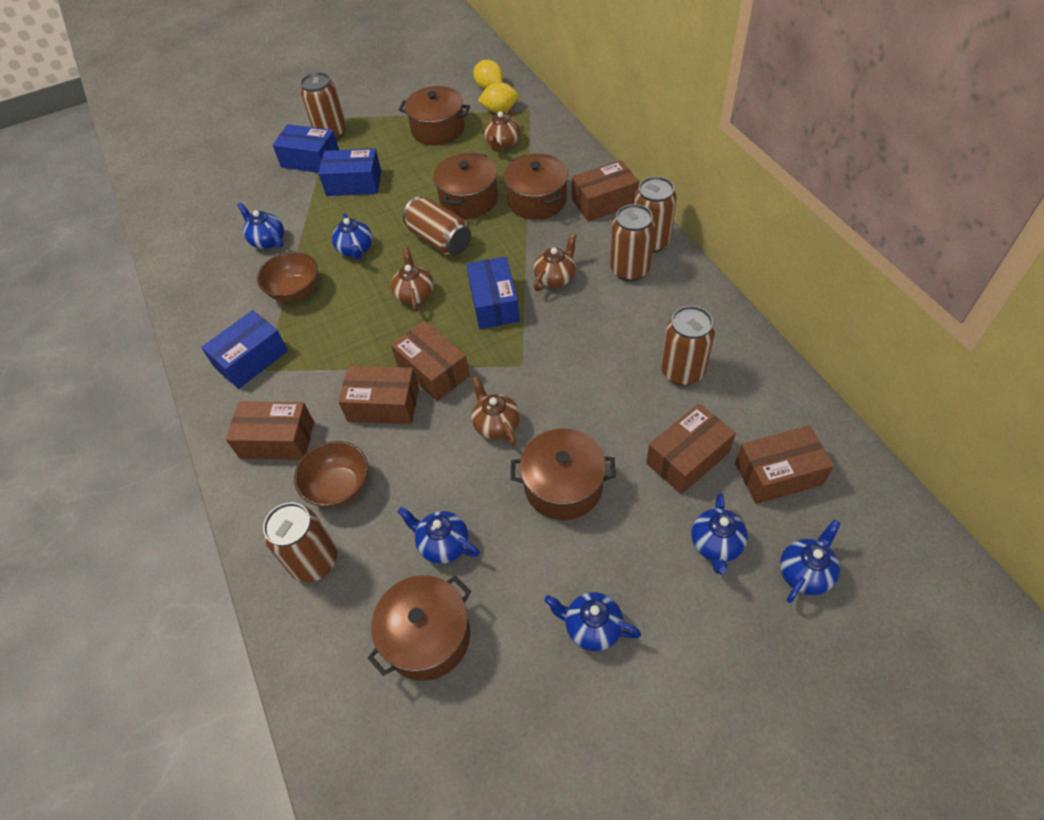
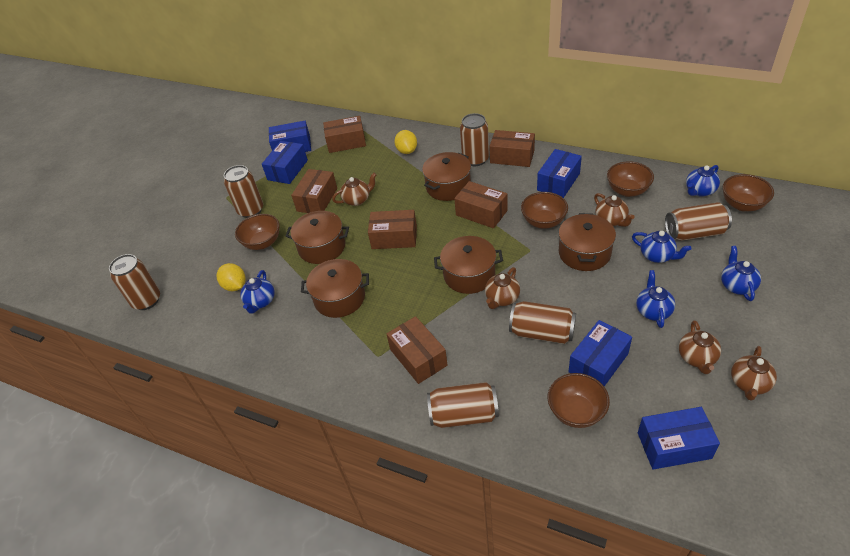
blue box: [201,310,288,389] [273,124,339,173] [318,148,381,196] [466,257,520,329] = 4 -> [262,141,308,184] [269,121,311,152] [537,149,582,198] [568,320,632,386] [638,407,720,470] = 5
blue teapot: [237,203,284,249] [332,213,373,260] [397,507,480,564] [544,592,641,651] [691,493,748,574] [780,519,841,603] = 6 -> [240,270,275,314] [632,231,691,263] [636,270,675,328] [686,165,720,197] [721,246,761,301] = 5
brown bowl: [257,252,318,302] [294,441,368,508] = 2 -> [235,214,280,250] [521,192,568,229] [548,373,610,428] [607,161,654,197] [723,174,774,211] = 5
brown teapot: [391,247,434,311] [472,376,520,446] [484,109,520,151] [534,233,577,291] = 4 -> [332,173,377,206] [485,267,520,309] [594,193,635,227] [679,320,721,374] [731,346,777,401] = 5

